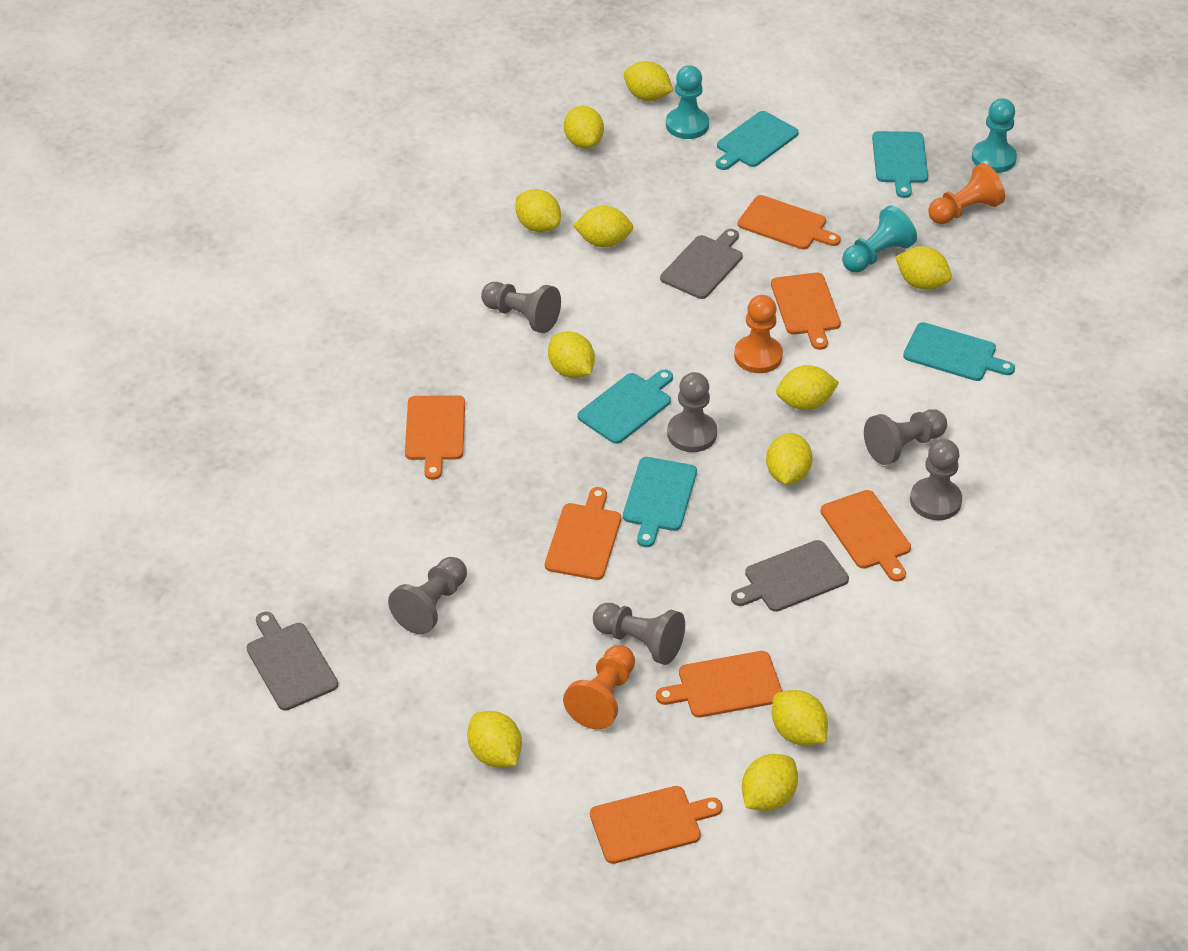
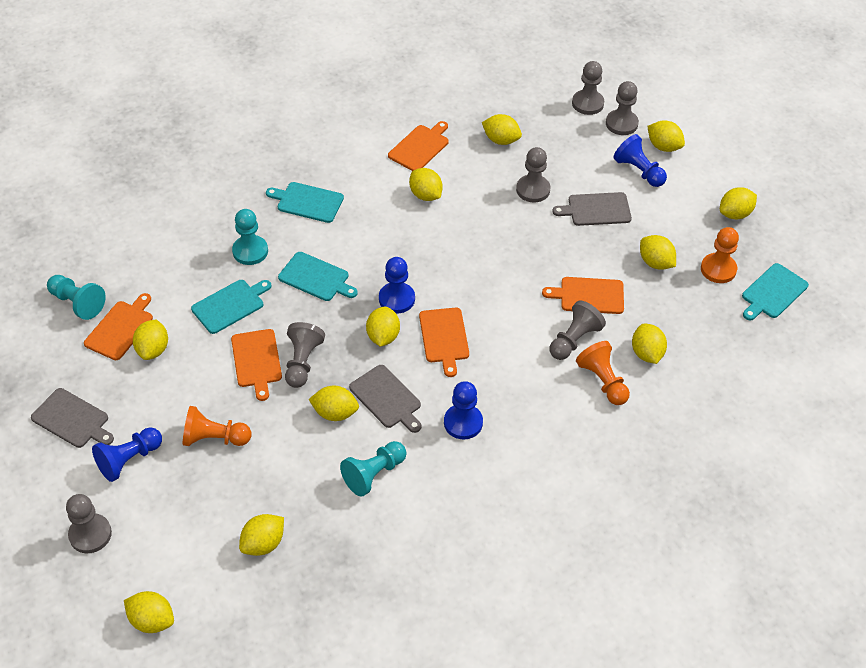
blue pawn: none = 0 -> [92,427,162,482] [379,257,415,314] [444,381,483,440] [613,134,667,187] = 4
orange cutting board: [405,395,465,480] [545,487,621,580] [590,786,722,864] [656,651,782,718] [738,195,841,249] [771,273,841,350] [820,490,911,582] = 7 -> [84,293,153,360] [231,329,282,401] [388,121,449,171] [419,308,469,377] [542,277,624,314] = 5
turquoise cutting board: [578,369,673,444] [623,457,697,547] [716,111,799,170] [872,131,928,198] [903,322,1015,381] = 5 -> [191,280,271,334] [266,182,344,223] [278,252,358,301] [742,263,809,320] = 4

